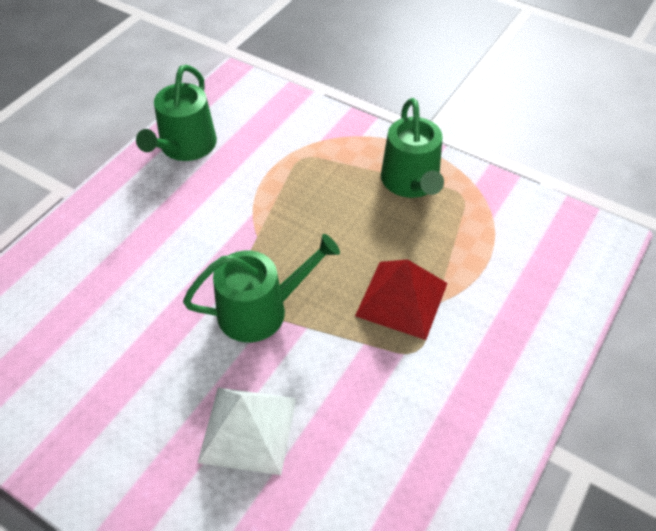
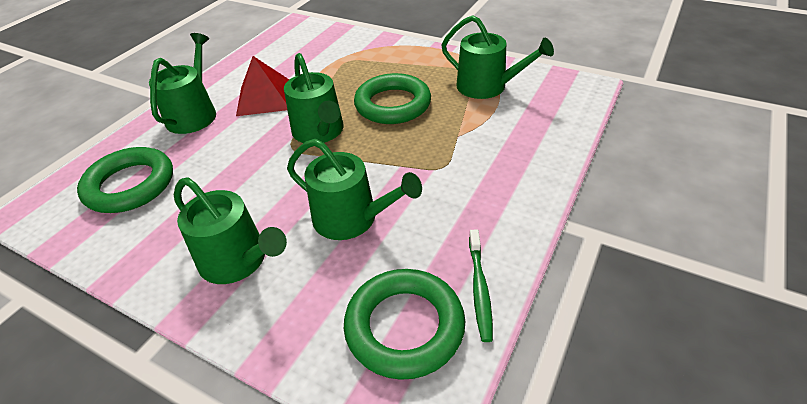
green ring: none = 0 -> [77,147,173,213] [344,269,465,380] [354,73,431,124] = 3
green toothbrush: none = 0 -> [469,230,493,342] = 1
green watering can: [136,65,217,161] [183,234,340,342] [381,98,444,198] = 3 -> [149,33,216,134] [174,177,287,284] [284,53,344,143] [287,139,422,240] [441,15,554,99] = 5
white pyramid: [197,388,296,475] = 1 -> none = 0

